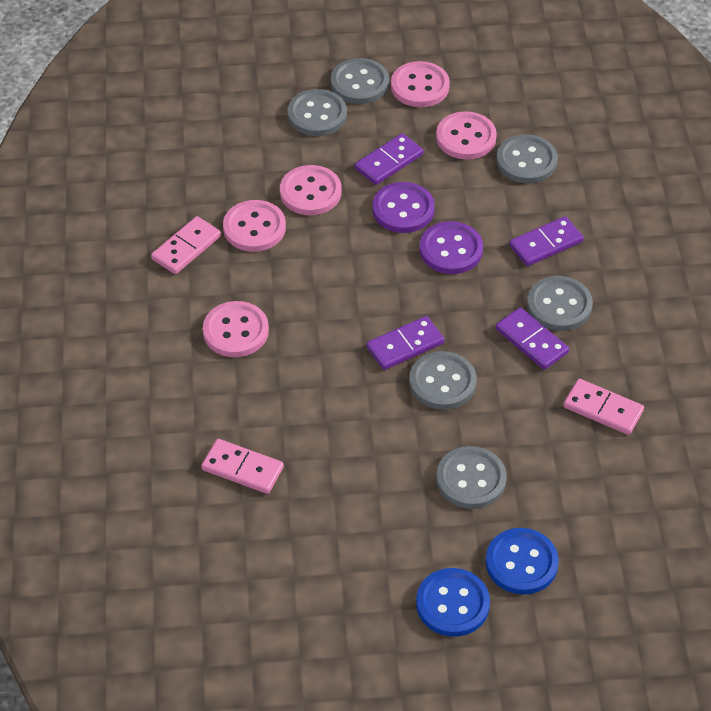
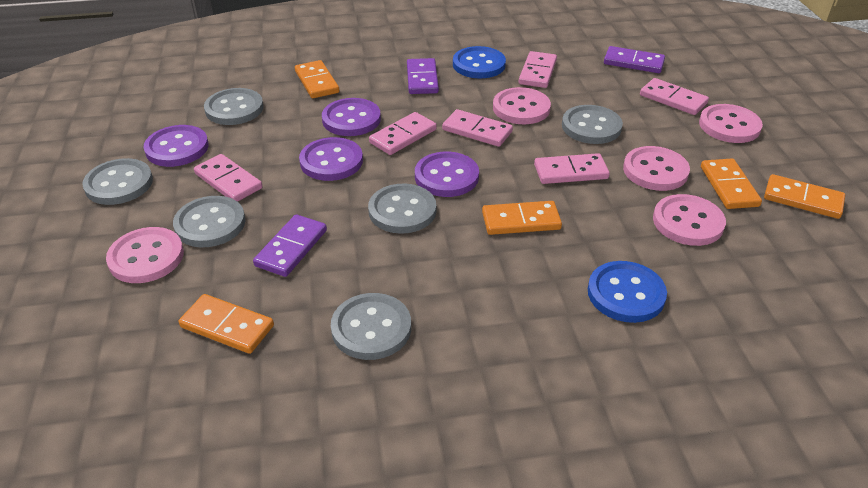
orange domino: none = 0 -> [179,294,274,354] [295,60,339,98] [482,201,562,235] [701,159,762,209] [764,174,845,219] = 5
pink domino: [151,216,221,274] [201,439,284,494] [563,379,644,435] = 3 -> [194,154,262,202] [369,112,437,155] [442,109,513,147] [519,51,557,88] [534,153,610,184] [640,78,709,115] = 6
purple button: [372,182,435,233] [420,221,483,274] = 2 -> [143,125,208,167] [299,137,363,181] [322,98,381,136] [415,152,479,197] = 4
purple domino: [355,133,423,185] [367,316,444,370] [496,307,569,370] [509,216,584,266] = 4 -> [253,214,327,277] [407,58,439,94] [604,46,665,73] = 3

